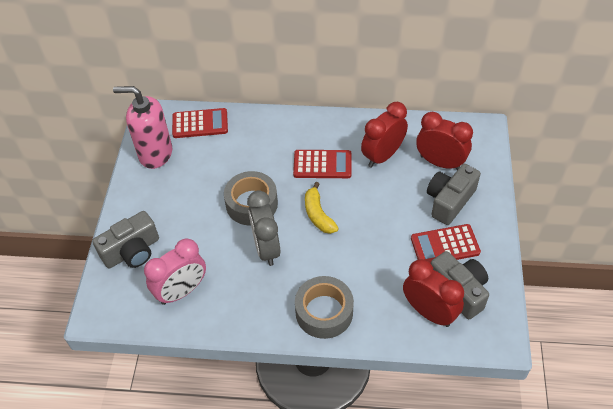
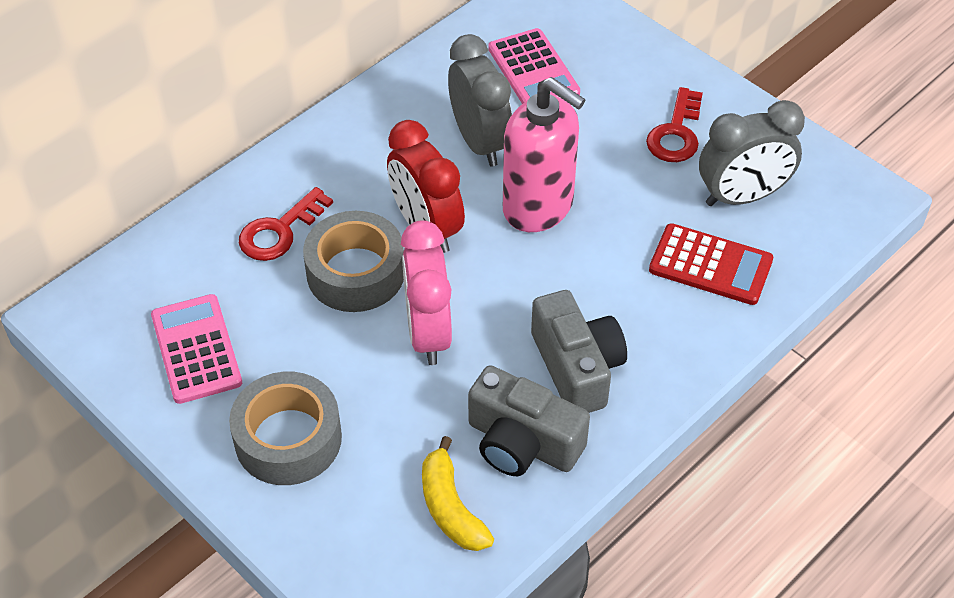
grey camera: [92,211,159,268] [427,164,481,225] [431,251,489,319] = 3 -> [468,365,590,476] [531,290,627,413] = 2
grey clock: [247,190,280,266] = 1 -> [448,34,512,167] [699,100,805,206] = 2
pink calculator: none = 0 -> [151,294,242,404] [488,28,580,104] = 2
red calculator: [172,108,228,138] [293,150,351,178] [411,224,481,264] = 3 -> [649,223,773,305] = 1
red clock: [361,102,408,168] [403,259,464,327] [416,112,473,170] = 3 -> [387,120,465,253] = 1
red key: none = 0 -> [239,187,333,261] [646,87,703,162] = 2

